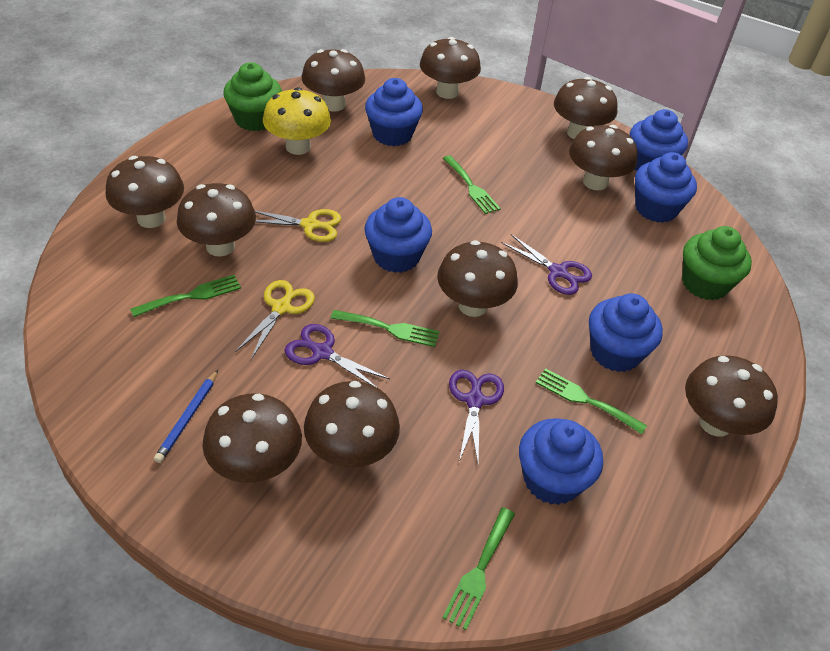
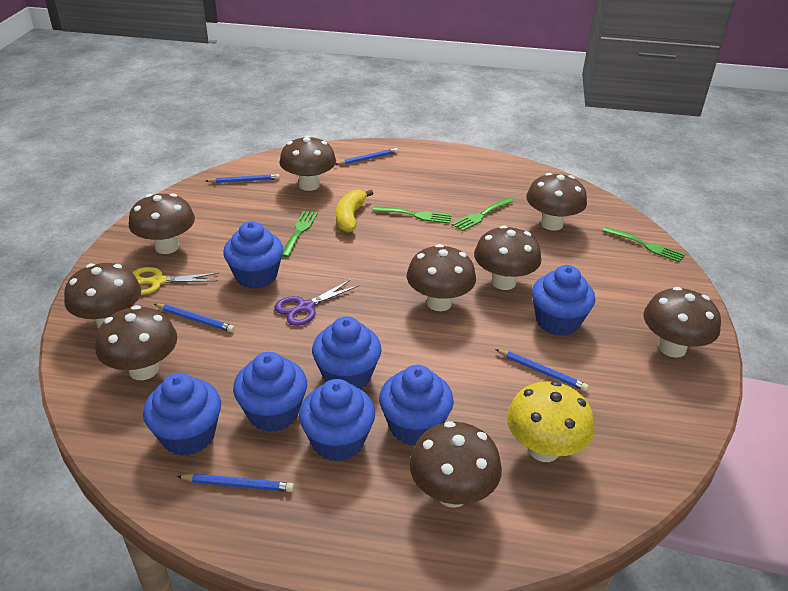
blue cupcake: [364,197,432,273] [365,78,423,146] [519,418,603,505] [589,293,663,372] [629,109,688,171] [635,152,697,223] = 6 -> [143,373,221,456] [223,221,283,289] [233,352,307,432] [299,379,375,462] [312,316,382,389] [379,365,454,445] [532,265,595,336] = 7
blue pencil: [154,370,218,463] = 1 -> [154,304,235,332] [177,473,294,492] [206,174,280,183] [335,148,398,165] [495,349,589,391] = 5
brown mushroom: [105,156,184,228] [177,183,256,257] [202,393,302,483] [302,49,365,112] [304,381,400,468] [420,37,481,99] [437,240,518,317] [554,77,618,139] [569,125,638,190] [685,356,778,437] = 10 -> [64,263,141,328] [95,305,177,380] [129,193,195,254] [279,135,336,191] [407,244,476,311] [409,421,502,508] [474,225,542,290] [526,173,587,231] [644,287,721,358] = 9
green cupcake: [223,62,282,131] [682,226,752,300] = 2 -> none = 0
green fork: [130,275,241,317] [330,310,440,347] [442,507,515,630] [443,155,501,214] [535,368,647,434] = 5 -> [282,211,318,257] [373,206,452,224] [452,198,514,231] [603,227,685,263] = 4
purple scissors: [285,324,390,387] [449,370,504,466] [501,234,592,295] = 3 -> [274,279,359,326] = 1
yellow banana: none = 0 -> [336,190,373,233] = 1
yellow scissors: [235,280,315,359] [255,209,341,242] = 2 -> [133,267,219,295] = 1

